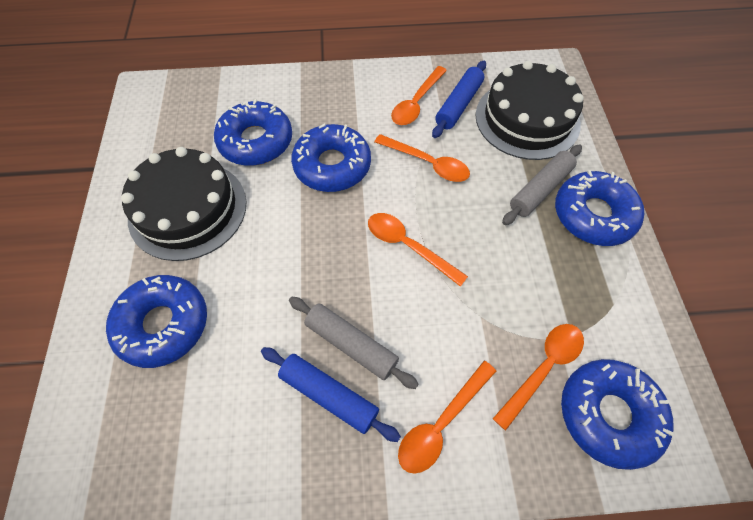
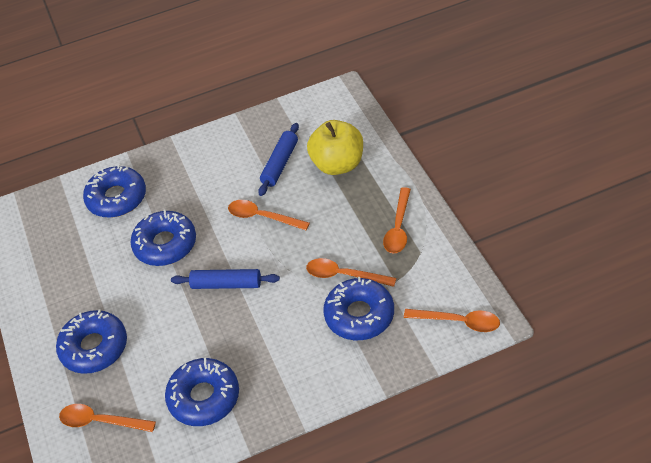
black cake: [121,147,246,261] [476,61,584,160] = 2 -> none = 0
grey rolling pin: [289,297,419,389] [502,145,582,225] = 2 -> none = 0
yellow apple: none = 0 -> [307,120,363,175] = 1

